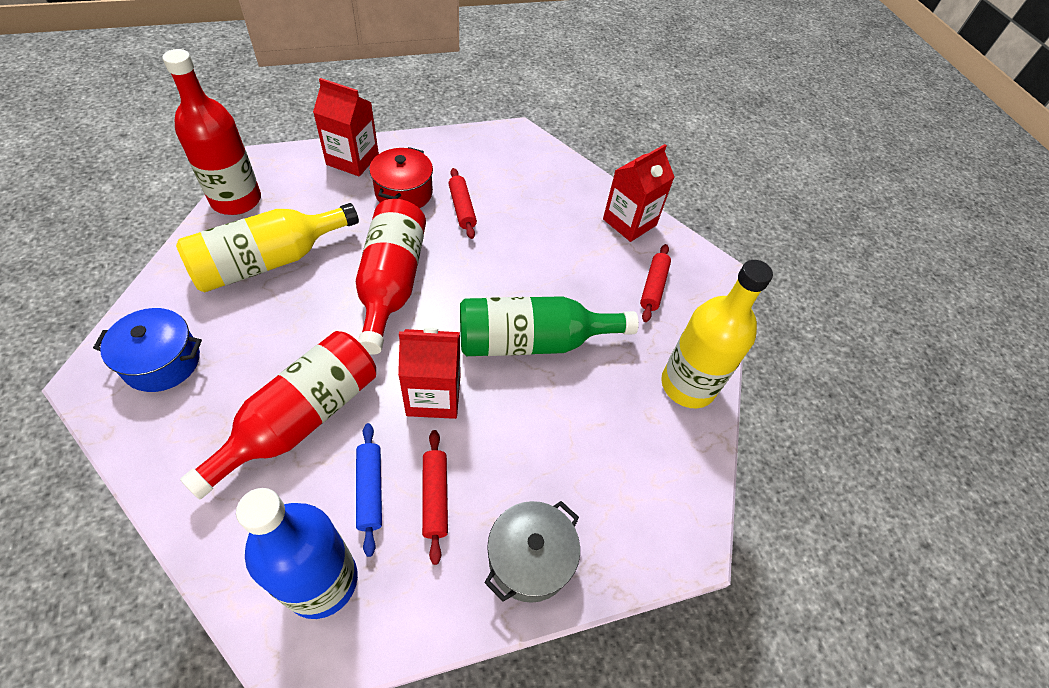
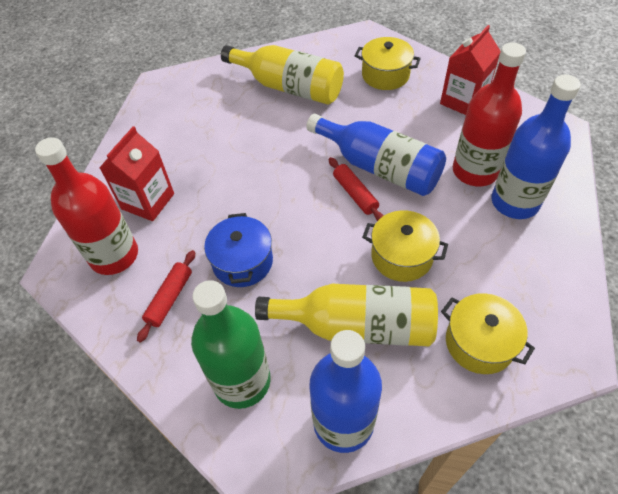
blue bottle: [236,488,358,619] = 1 -> [306,114,446,196] [310,330,382,453] [491,75,581,219] = 3
blue rolling pin: [356,423,382,557] = 1 -> none = 0
grey pot: [484,501,580,603] = 1 -> none = 0
red bottle: [162,49,261,215] [180,331,376,499] [356,199,426,355] = 3 -> [35,137,138,275] [453,42,526,186] = 2
red carton: [313,78,379,176] [398,327,461,419] [603,144,674,242] = 3 -> [99,126,174,221] [440,25,501,115] = 2
red pot: [369,147,433,208] = 1 -> none = 0
red rolling pin: [422,430,448,565] [448,168,477,239] [640,244,671,322] = 3 -> [137,250,195,342] [329,157,384,221] = 2
yellow pot: none = 0 -> [355,37,421,90] [362,210,448,282] [441,293,535,374] = 3

